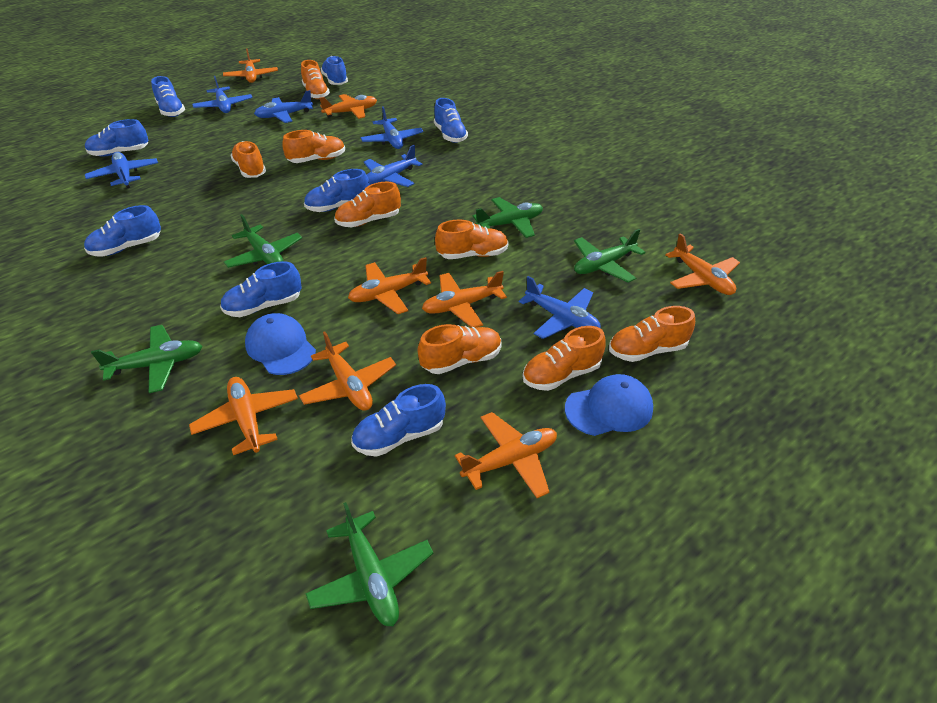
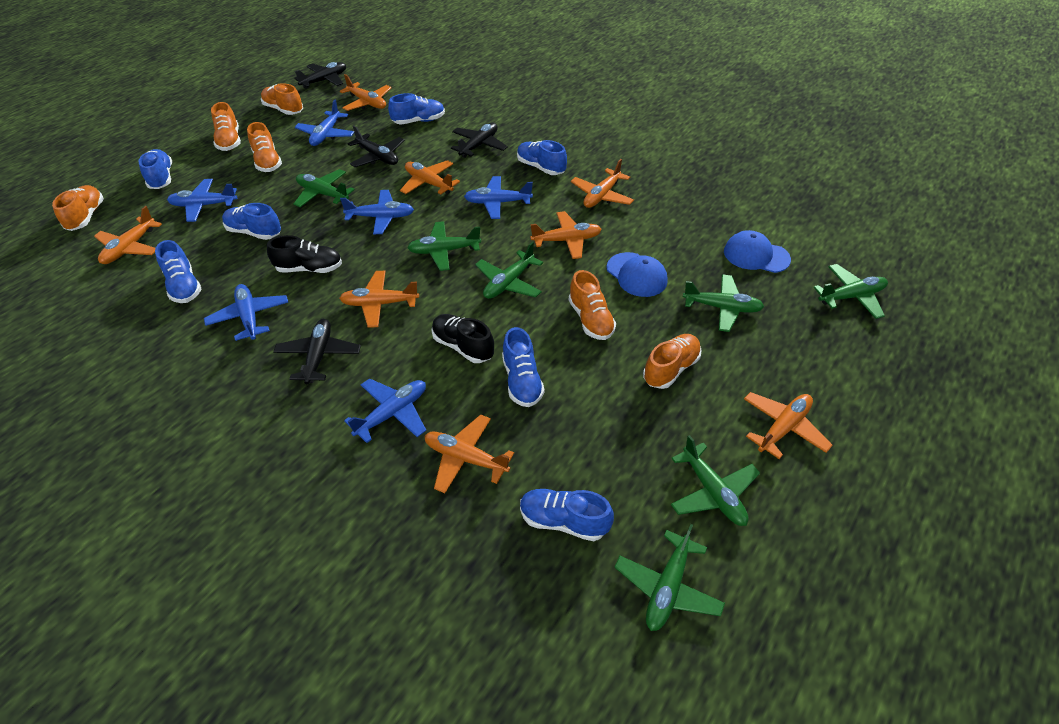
black plane: none = 0 -> [273,319,361,384] [294,62,346,89] [348,126,405,167] [451,123,508,158] = 4
black shoe: none = 0 -> [267,235,342,273] [432,314,494,363] = 2
blue shoe: [84,205,161,256] [85,119,148,157] [151,76,185,117] [220,261,302,317] [304,169,369,212] [321,56,348,85] [351,384,446,457] [434,98,468,143] = 8 -> [138,149,172,189] [155,240,202,303] [222,203,281,240] [388,93,445,124] [502,327,545,407] [517,140,567,175] [520,489,614,541] = 7
green plane: [91,325,202,393] [224,214,302,268] [306,502,434,626] [473,197,543,238] [574,229,645,283] = 5 -> [293,169,355,207] [407,221,481,271] [475,242,543,299] [614,524,725,631] [671,435,760,526] [683,274,764,332] [813,264,888,319] = 7
orange shoe: [230,141,266,178] [282,130,345,163] [301,60,330,99] [334,182,401,228] [418,324,502,374] [435,220,509,259] [522,326,606,391] [609,306,695,362] = 8 -> [52,185,104,231] [211,102,241,151] [247,122,282,172] [261,83,303,115] [569,270,616,340] [643,334,702,389] = 6

